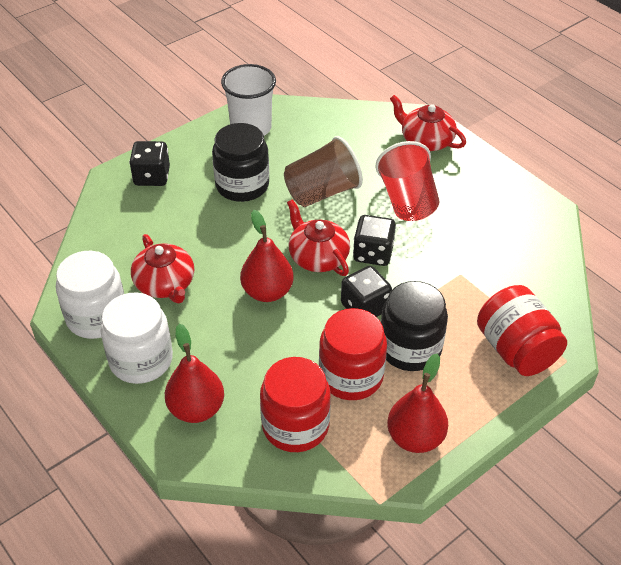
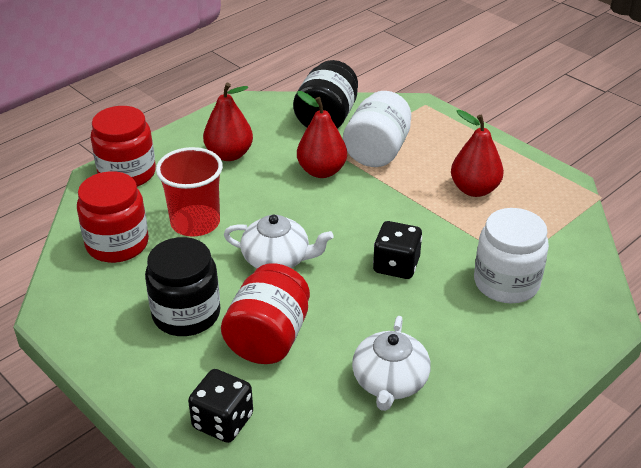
black dice: [129,141,170,186] [341,266,392,317] [353,215,396,266] = 3 -> [188,369,253,443] [373,221,422,279] = 2
brown cup: [284,136,363,207] = 1 -> none = 0
red teapot: [131,234,194,303] [287,199,350,276] [390,95,466,151] = 3 -> none = 0
white cup: [221,64,276,136] = 1 -> none = 0
white teapot: none = 0 -> [224,215,334,268] [352,316,431,411] = 2

